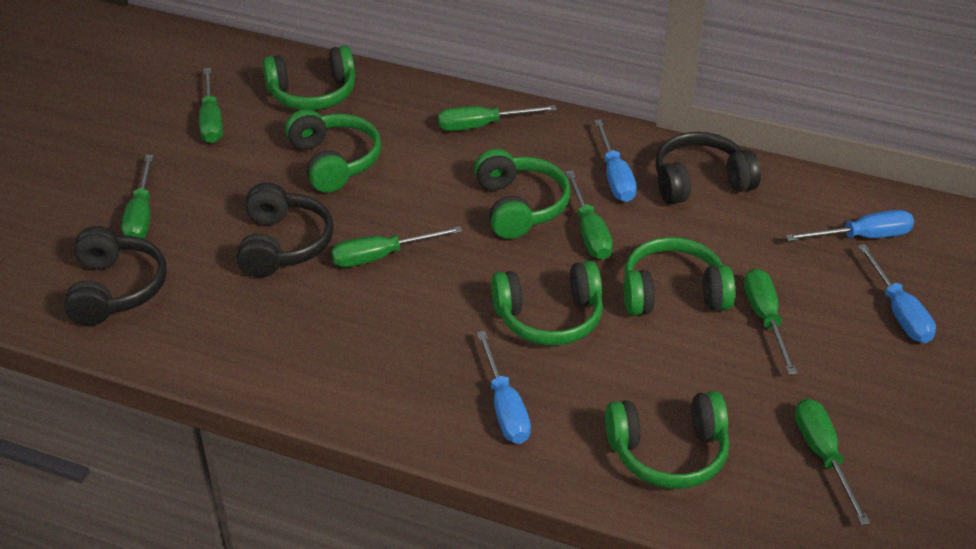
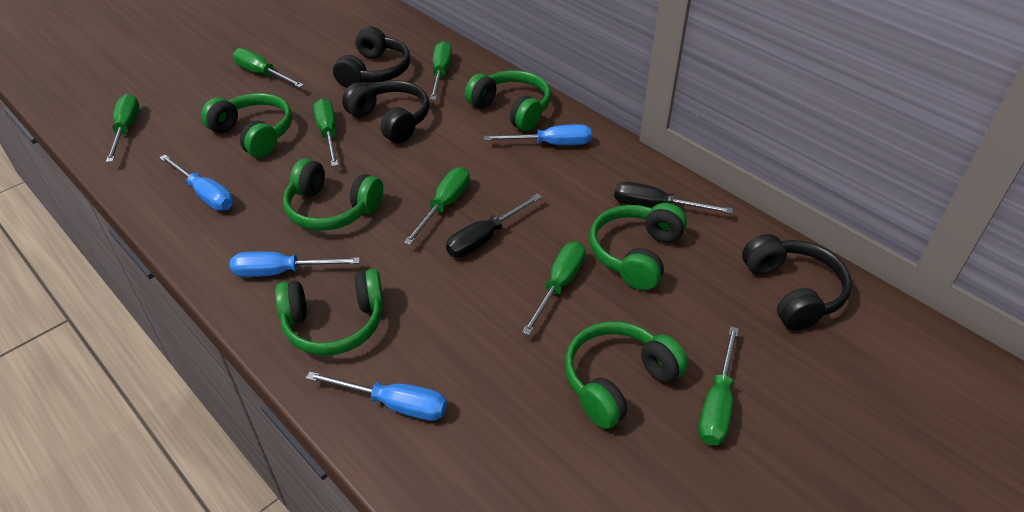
black screwdriver: none = 0 -> [446,193,542,257] [614,182,733,214] = 2

